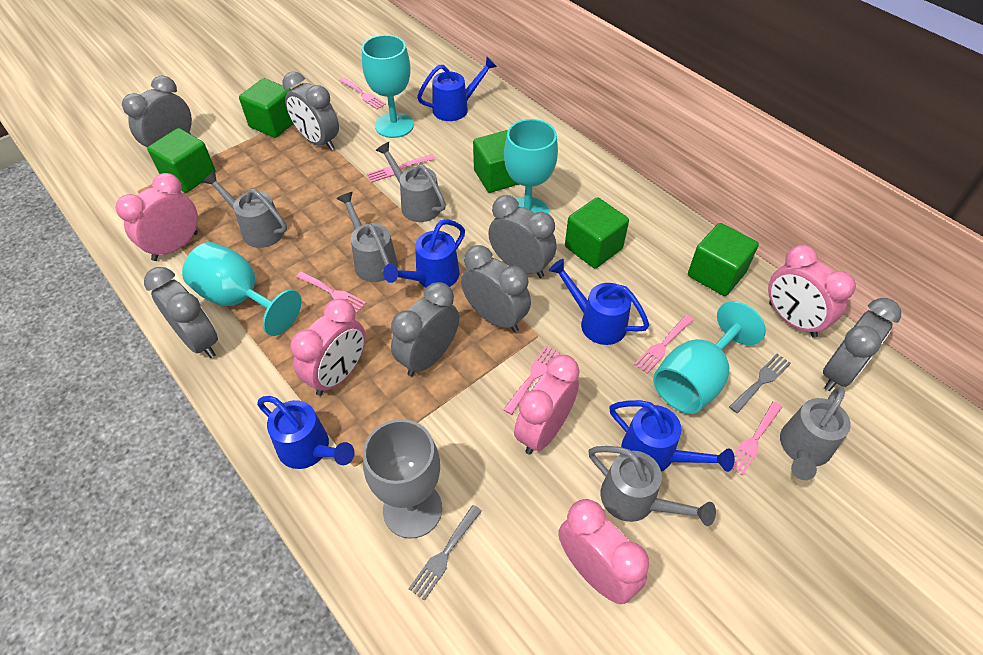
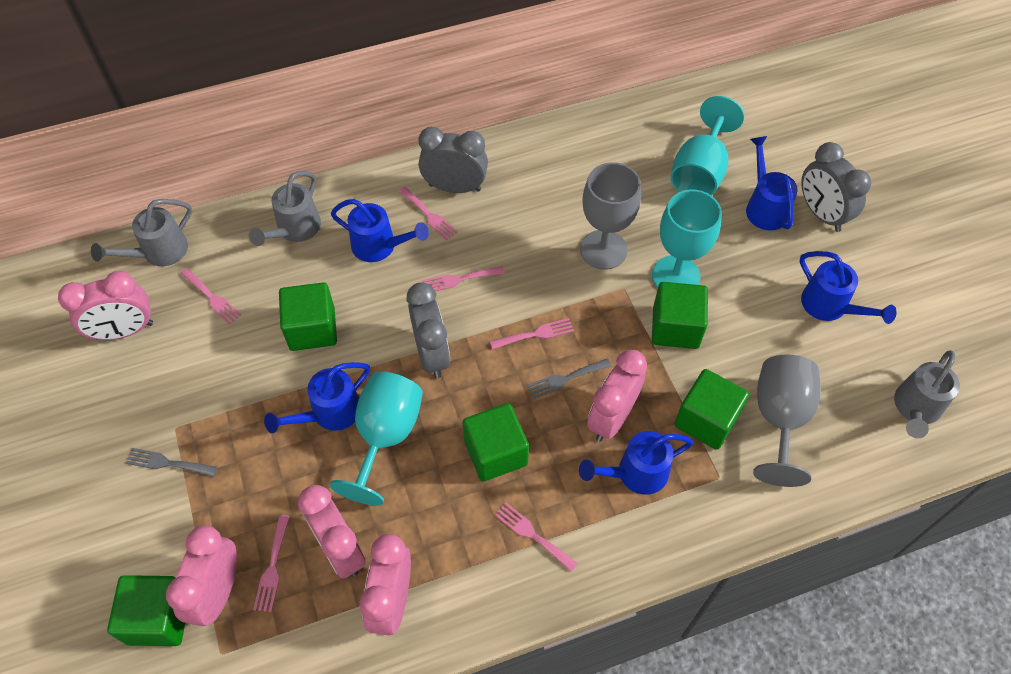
grey clock: [122,76,192,148] [144,267,218,358] [282,72,339,150] [391,282,459,377] [461,245,531,332] [488,195,557,278] [823,298,901,391] = 7 -> [407,282,450,378] [419,127,488,193] [801,142,871,232] = 3
grey goblet: [363,419,442,539] = 1 -> [580,162,641,270] [753,355,821,487] = 2
grey watering can: [202,171,287,248] [337,192,398,282] [376,142,446,222] [588,446,716,526] [780,387,851,480] = 5 -> [91,199,192,266] [249,171,321,246] [894,350,960,438] = 3
turquoise goblet: [182,242,301,336] [362,35,414,138] [504,119,558,214] [653,301,766,414] = 4 -> [330,372,423,506] [652,189,722,288] [670,96,744,196] = 3

